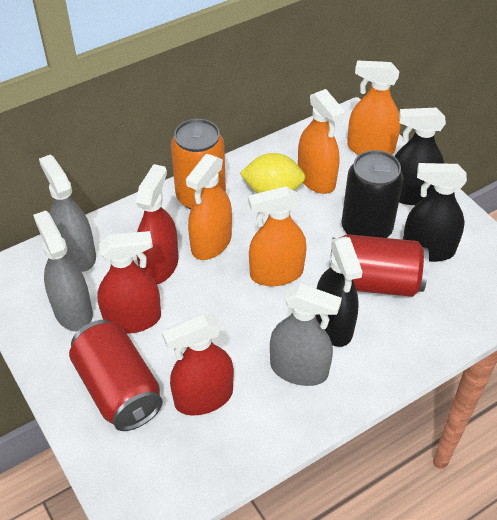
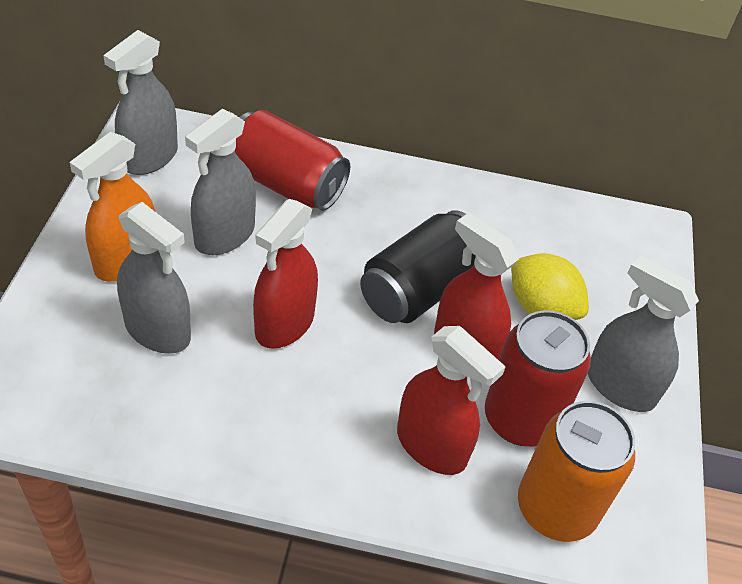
black spray bottle: [316,237,362,347] [394,108,446,205] [403,163,467,262] = 3 -> none = 0
grey spray bottle: [33,210,93,331] [39,155,96,272] [270,283,342,386] = 3 -> [103,30,178,175] [117,202,191,354] [185,109,256,255] [588,256,699,412] = 4
orange spray bottle: [186,154,232,260] [248,186,306,286] [298,89,345,194] [347,60,401,155] = 4 -> [70,132,155,282] = 1

